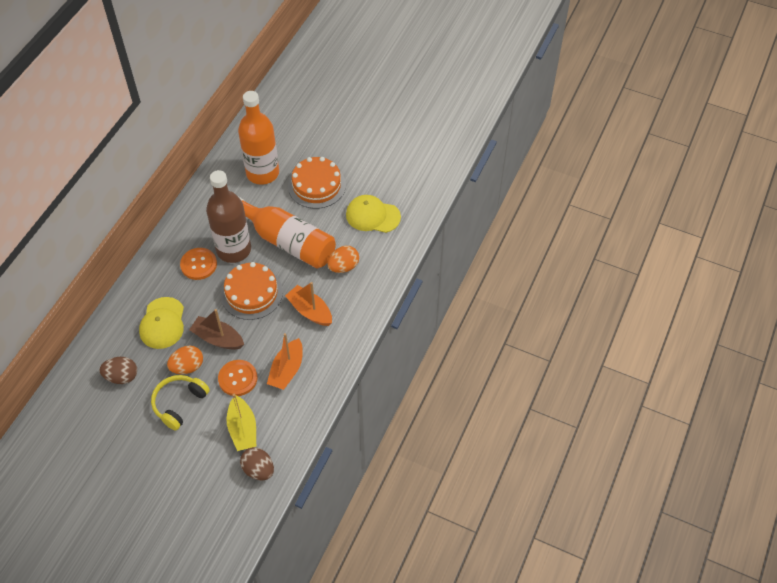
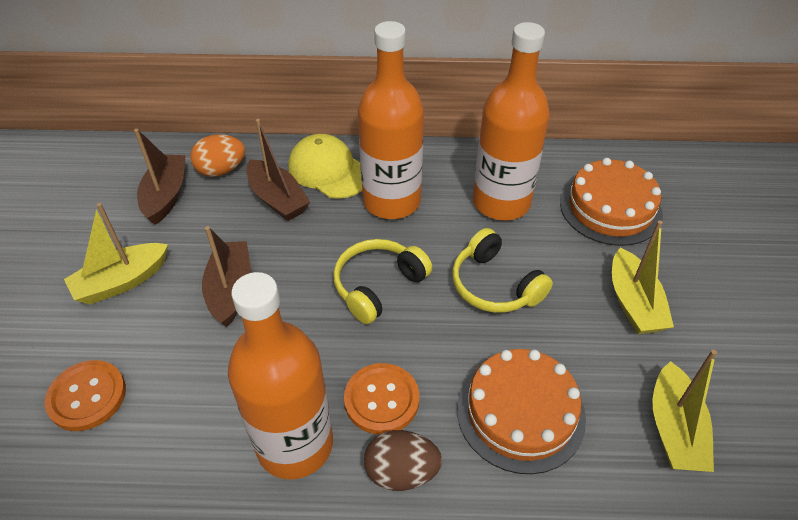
brown boat: [189,309,244,349] = 1 -> [134,129,186,225] [202,226,251,327] [246,119,310,221] = 3
brown bottle: [206,170,251,263] = 1 -> none = 0
brown egg: [100,357,137,384] [240,447,274,480] = 2 -> [364,430,442,491] = 1
orange boat: [267,333,303,390] [285,282,332,326] = 2 -> none = 0
orange bottle: [238,91,279,185] [239,197,336,268] = 2 -> [228,272,333,480] [358,21,424,219] [473,22,550,220] = 3
orange egg: [167,346,203,374] [327,246,359,273] = 2 -> [190,134,245,177] = 1
yellow boat: [227,394,256,451] = 1 -> [64,203,168,305] [612,220,674,334] [653,350,717,472] = 3
yellow cap: [139,297,184,349] [346,195,401,233] = 2 -> [288,134,362,199] = 1
yellow headphones: [151,375,210,431] = 1 -> [333,239,432,324] [452,228,553,313] = 2

